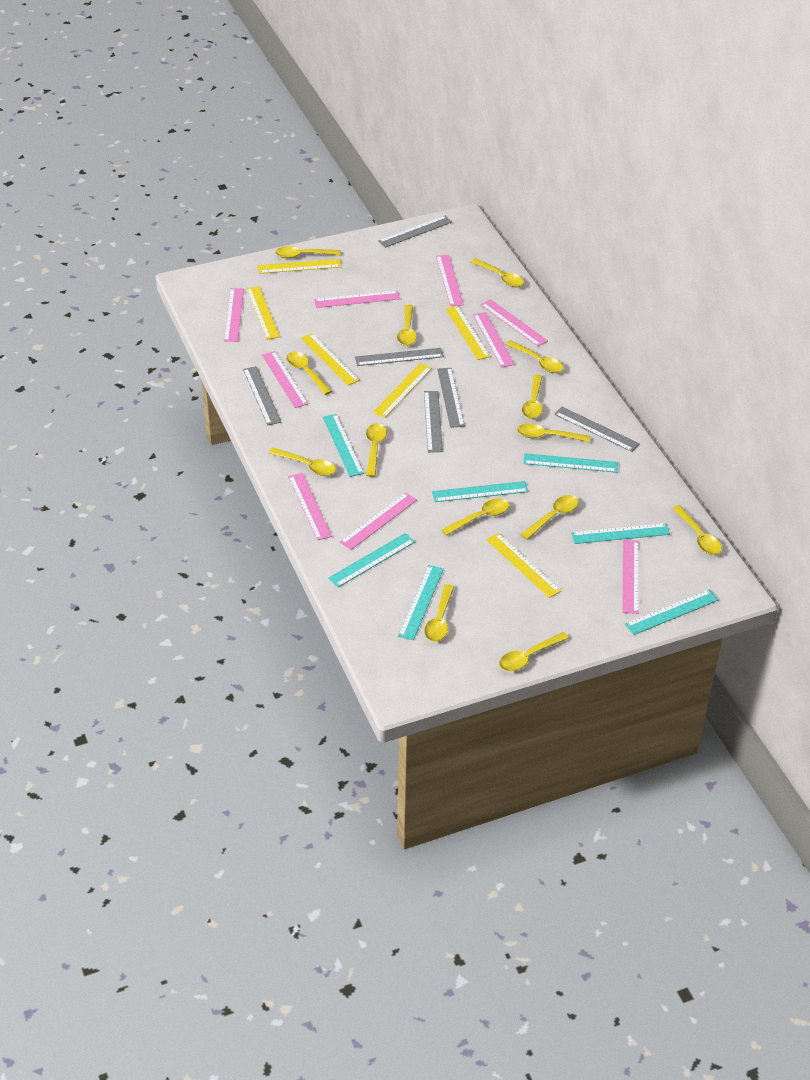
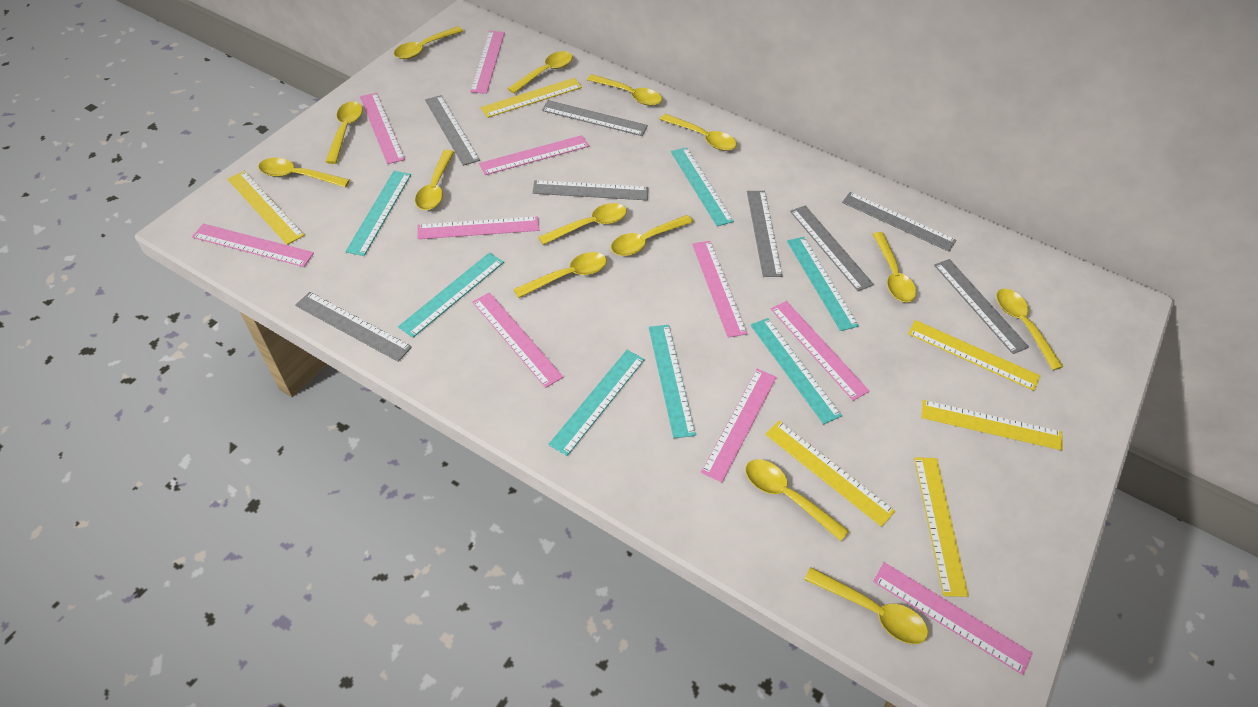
grey ruler: [243,366,281,425] [355,348,444,366] [378,216,452,248] [424,391,443,452] [437,368,465,428] [554,407,640,452] = 6 -> [295,292,412,362] [425,95,480,166] [532,180,648,200] [542,100,648,136] [747,191,782,277] [790,205,874,291] [842,192,956,252] [934,259,1029,354] = 8
pink ruler: [224,288,244,342] [262,351,308,408] [288,473,332,540] [314,291,400,308] [339,493,417,550] [436,255,464,306] [473,312,515,367] [480,299,548,346] [622,540,639,614] = 9 -> [192,224,314,267] [360,93,405,164] [417,216,539,239] [470,31,505,94] [472,292,563,388] [479,135,589,175] [692,241,747,337] [701,369,777,483] [771,301,870,401] [873,562,1032,675] = 10

